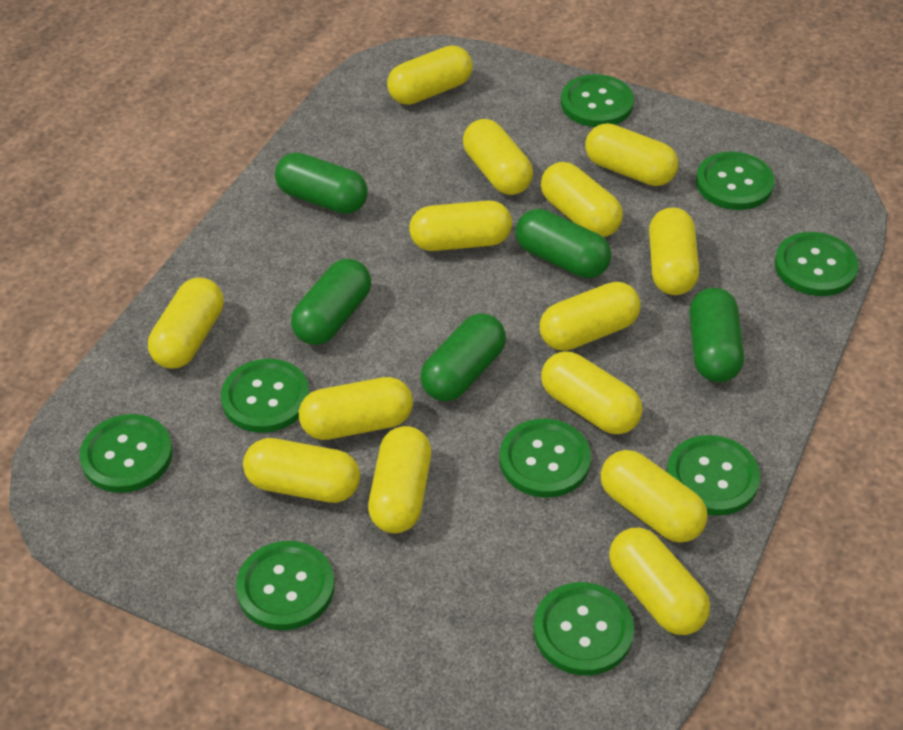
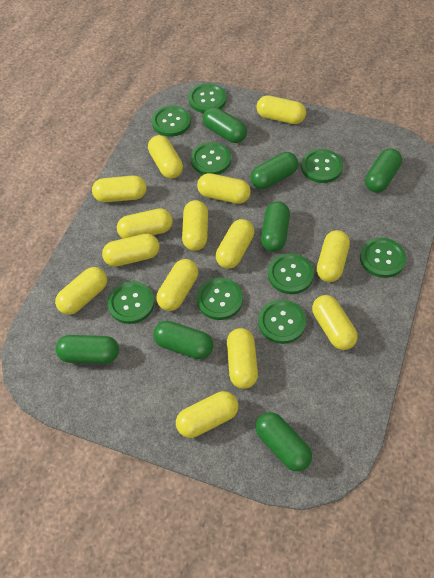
green capsule: [275,152,368,214] [291,259,371,345] [420,313,506,402] [516,209,611,278] [690,288,744,382] = 5 -> [56,335,119,364] [153,321,214,359] [203,107,247,143] [250,152,298,189] [255,412,312,471] [261,201,290,252] [365,148,402,192] = 7

